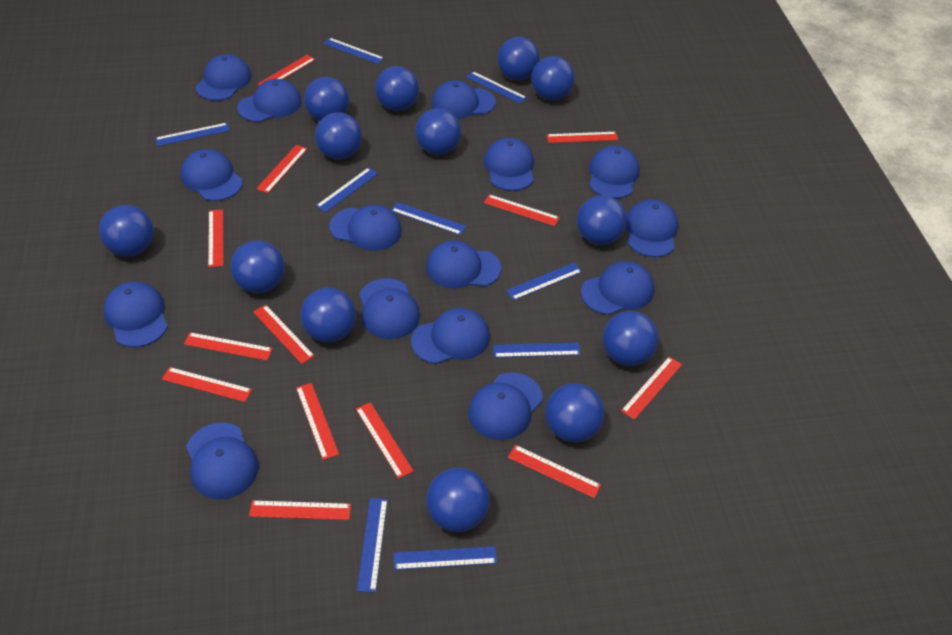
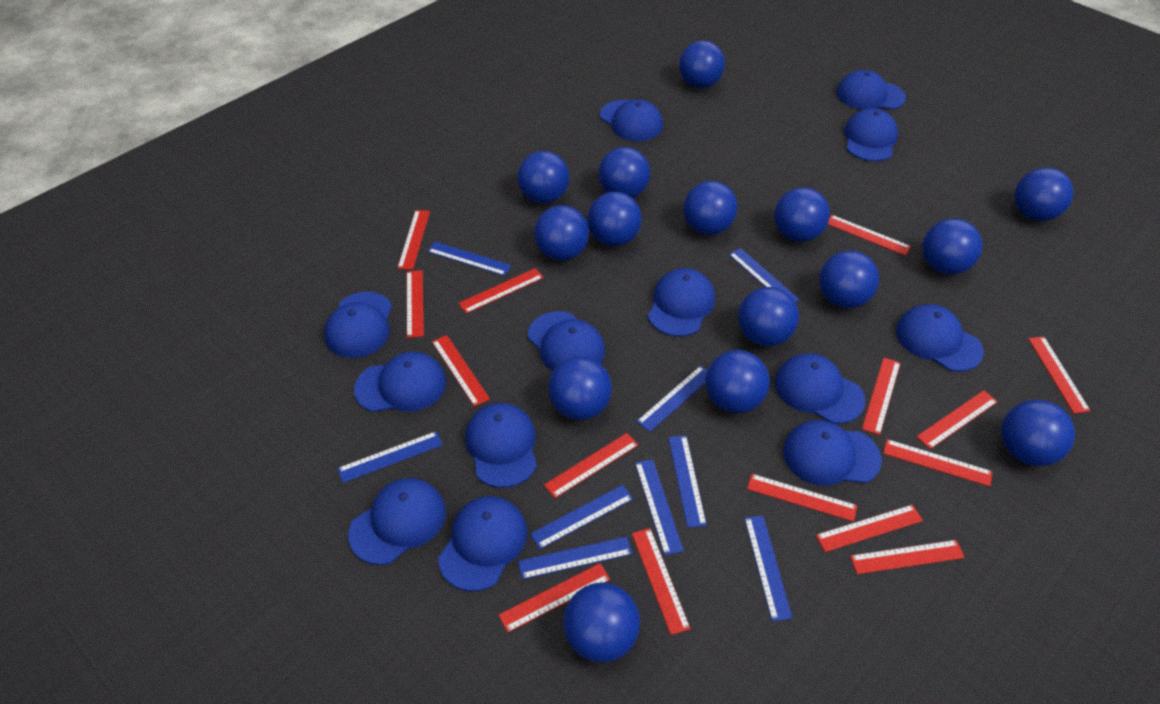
blue ball: [99,205,154,257] [231,240,285,293] [300,288,356,342] [304,77,349,121] [315,112,362,159] [375,66,419,111] [415,108,461,155] [426,468,490,532] [498,37,540,81] [531,56,575,100] [545,383,605,442] [577,195,627,245] [603,311,659,366] = 13 -> [518,151,569,203] [534,205,589,261] [548,356,612,420] [563,583,640,663] [588,192,642,246] [599,147,650,198] [679,40,725,88] [683,181,737,235] [706,350,770,413] [738,287,799,346] [774,188,830,242] [819,251,879,308] [922,218,982,275] [1001,400,1075,466] [1014,168,1074,221] = 15
blue cap: [103,282,168,347] [181,149,243,201] [186,423,259,499] [196,54,252,101] [237,79,302,122] [329,205,402,251] [359,278,420,339] [411,308,490,364] [426,240,502,288] [432,80,496,119] [468,372,543,440] [484,138,534,191] [581,261,654,315] [589,146,639,199] [626,199,678,257] = 15 -> [324,292,392,358] [348,478,446,565] [354,352,446,412] [438,496,527,591] [466,403,537,488] [528,311,605,371] [600,99,663,141] [648,268,715,337] [775,353,865,424] [783,420,882,486] [836,70,906,110] [844,108,898,161] [896,304,984,372] = 13
red ruler: [162,367,252,402] [184,332,273,361] [208,209,223,267] [249,500,351,520] [253,305,315,364] [256,145,307,193] [257,55,315,86] [296,383,339,460] [356,402,414,479] [484,194,560,226] [508,445,601,498] [546,132,618,143] [621,357,682,420] = 13 -> [397,210,430,270] [407,270,424,338] [432,335,490,407] [458,268,544,314] [499,563,610,633] [544,433,638,498] [632,528,691,635] [747,474,857,522] [816,505,923,552] [828,215,911,256] [850,540,965,574] [862,358,901,435] [883,439,993,487] [916,390,998,449] [1028,336,1091,414] = 15

